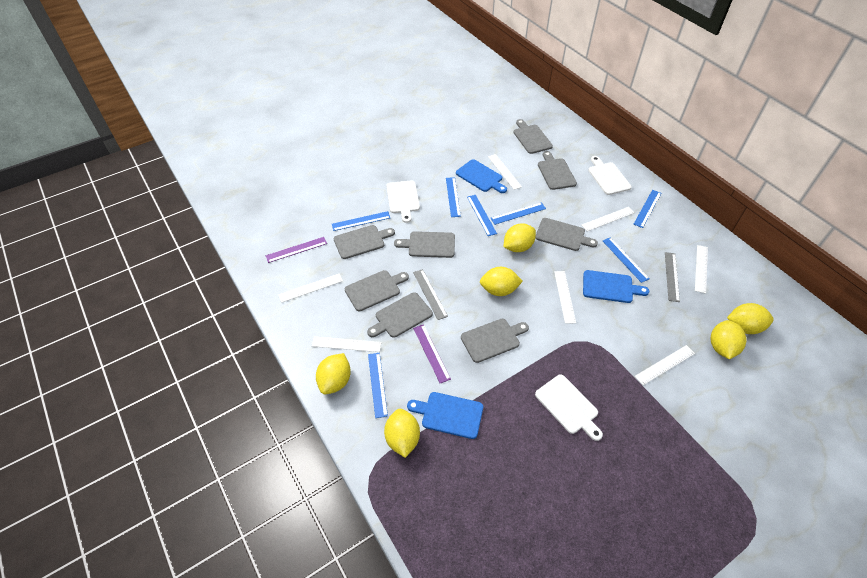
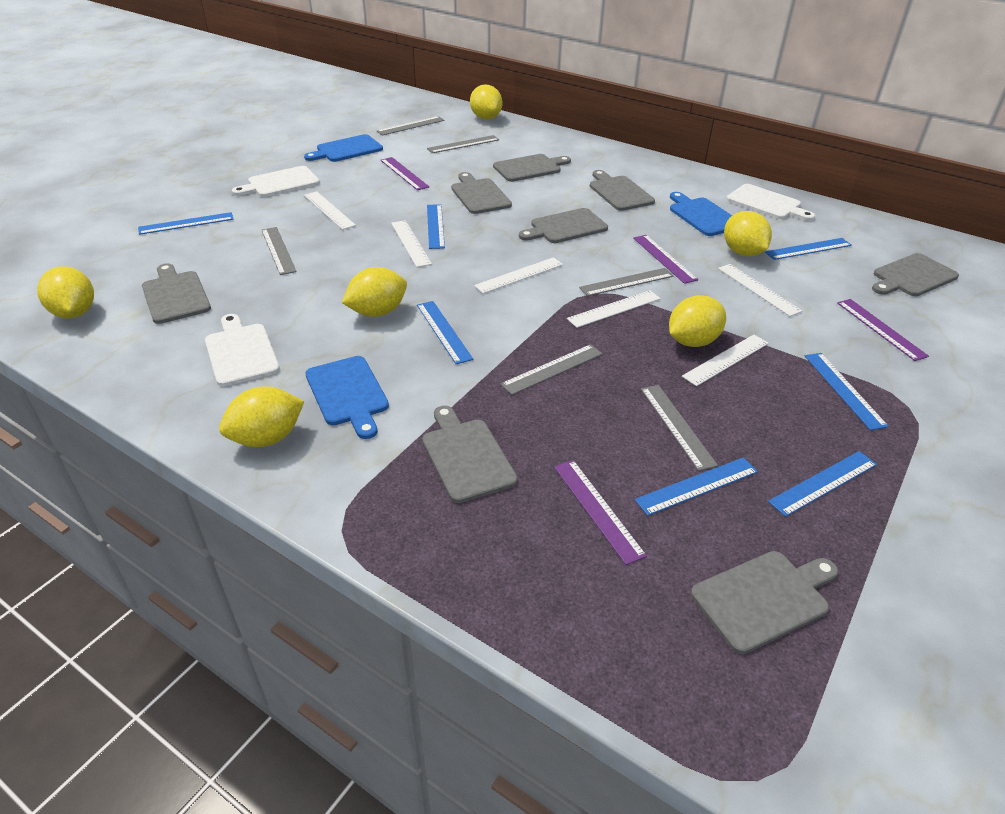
grey ruler: [413,269,448,320] [665,252,680,302] = 2 -> [262,227,297,275] [377,116,445,136] [427,135,499,153] [501,344,603,395] [579,268,673,296] [641,385,718,471] = 6
purple ruler: [266,237,327,263] [413,324,451,383] = 2 -> [381,157,429,190] [554,460,647,565] [633,235,698,284] [837,299,929,361] = 4
white ruler: [278,273,343,303] [312,336,381,352] [488,154,522,190] [554,271,576,324] [582,207,635,231] [635,345,695,385] [695,245,708,294] = 7 -> [304,191,356,230] [391,220,432,267] [474,257,563,294] [567,290,661,328] [682,335,769,386] [718,264,802,316] = 6

